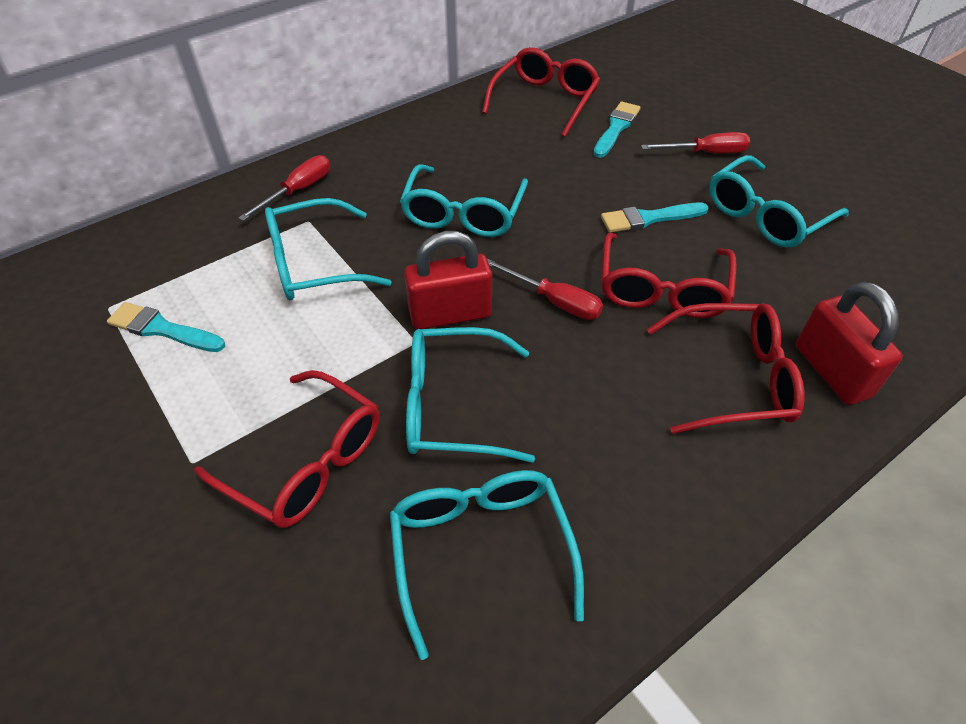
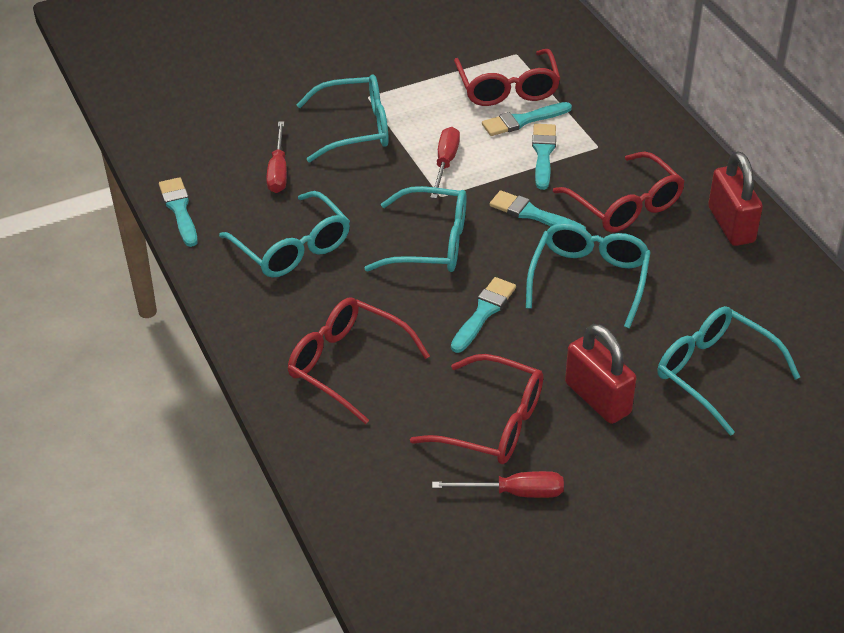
turquoise brush: [107,302,225,352] [593,102,641,158] [601,202,709,233] = 3 -> [159,177,198,247] [451,277,516,353] [482,102,572,136] [489,190,586,230] [532,124,556,190] = 5

